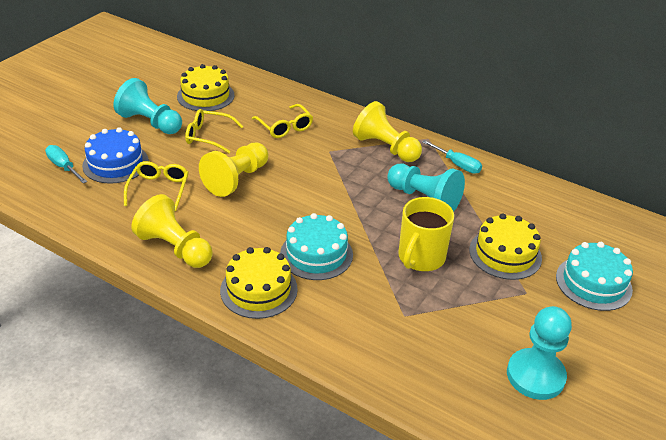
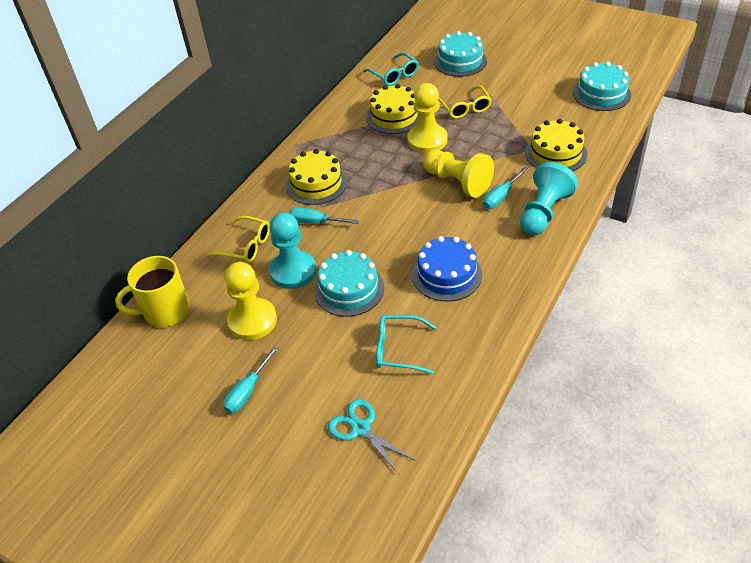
turquoise cake: [280,213,353,280] [556,242,633,311] = 2 -> [315,250,384,317] [434,31,487,77] [573,62,631,111] = 3
turquoise glasses: none = 0 -> [363,53,419,86] [376,315,436,374] = 2
turquoise pawn: [113,78,182,134] [387,164,465,212] [507,306,572,400] = 3 -> [269,212,316,289] [520,162,578,236] = 2
turquoise scissors: none = 0 -> [328,399,414,474] = 1
turquoise screwdriver: [45,145,87,183] [422,140,482,174] = 2 -> [223,346,278,414] [289,207,359,224] [483,167,528,209] = 3
yellow glasses: [124,161,189,211] [185,109,244,153] [252,104,313,138] = 3 -> [206,216,270,263] [438,85,492,119] = 2

